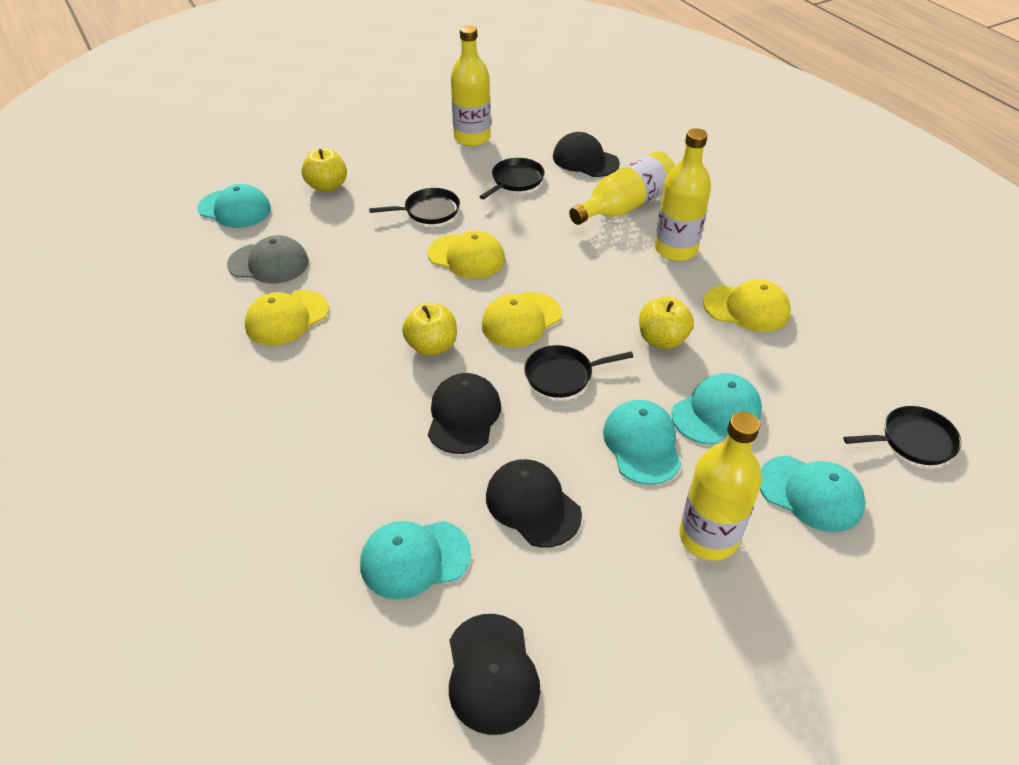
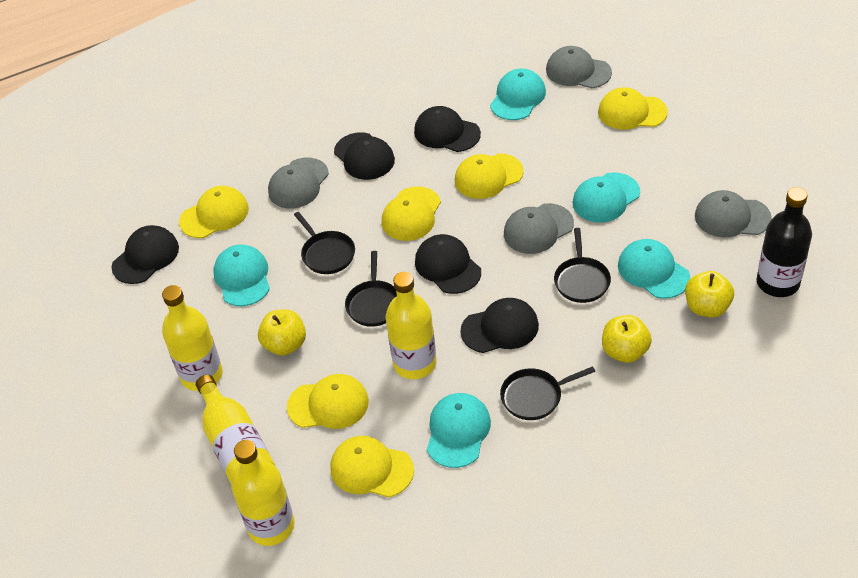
black bottle: none = 0 -> [757,187,812,297] = 1
black cap: [428,373,501,454] [449,614,540,735] [486,459,582,548] [553,132,620,177] = 4 -> [112,225,179,284] [334,132,395,180] [414,106,481,152] [415,234,481,294] [460,298,539,353] = 5
grey cap: [227,235,309,284] = 1 -> [268,158,329,209] [504,203,574,254] [546,46,612,88] [695,190,772,238] = 4
yellow cap: [245,290,329,346] [427,231,505,279] [482,292,562,348] [703,279,791,332] = 4 -> [179,186,249,238] [287,374,369,429] [331,436,414,497] [382,186,441,241] [455,153,524,199] [598,87,668,130] = 6

